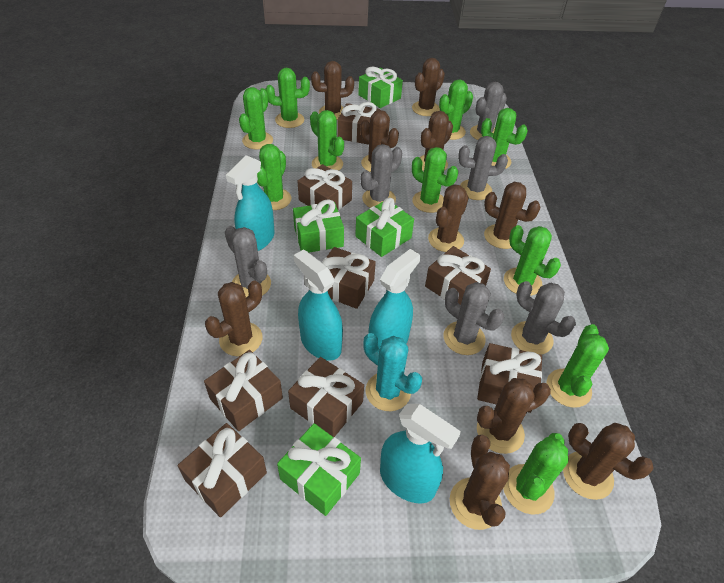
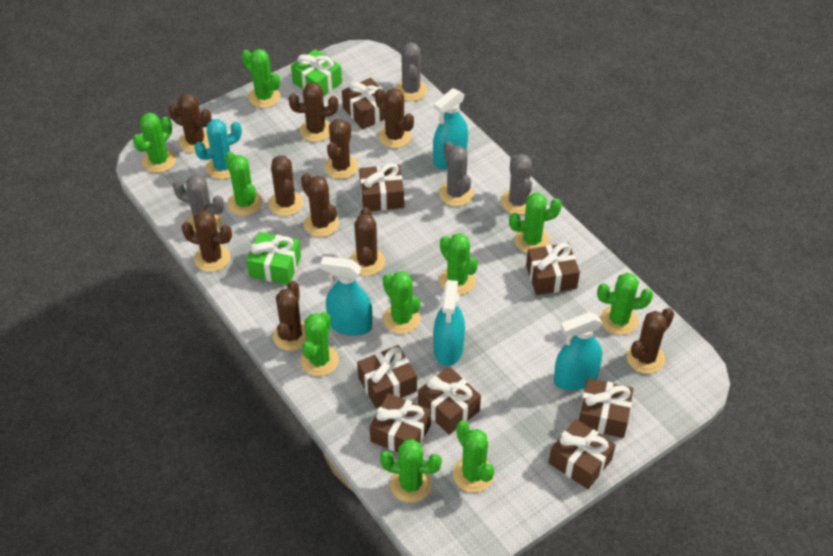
green gift: [277,423,361,516] [293,199,344,253] [355,198,414,257] [358,67,403,108] = 4 -> [246,232,301,285] [291,49,342,96] = 2
grey cactus: [225,226,271,297] [361,144,402,208] [444,282,504,355] [458,136,508,200] [470,82,507,140] [511,281,576,355] = 6 -> [173,175,224,232] [396,42,427,101] [439,141,473,206] [501,154,532,215] = 4

